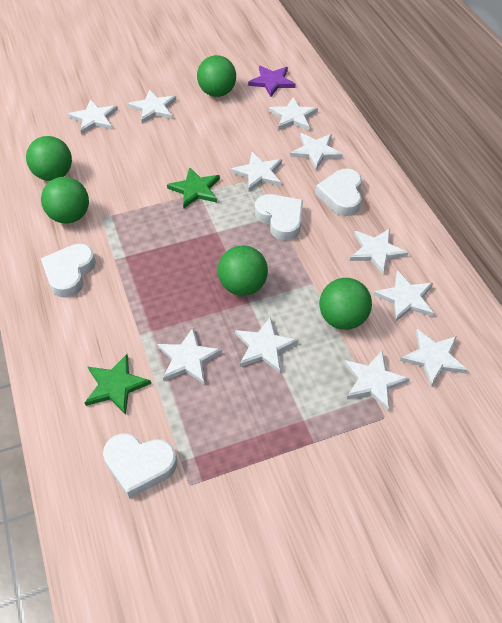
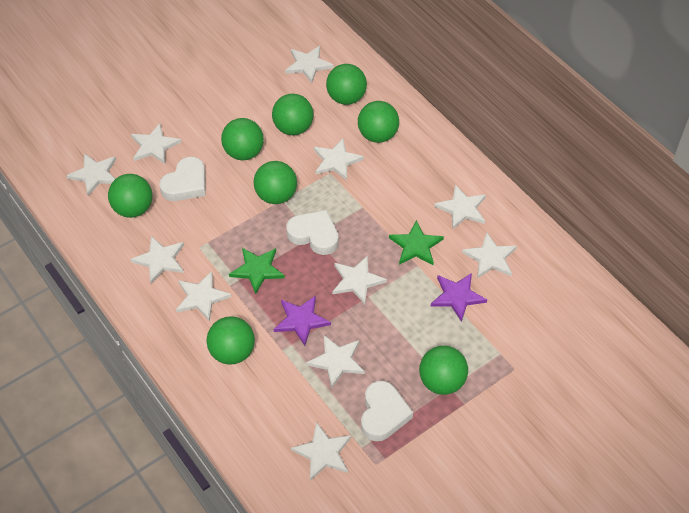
green ball: [26,136,72,181] [41,177,89,224] [197,55,236,97] [218,245,268,296] [319,278,372,330] = 5 -> [108,174,152,218] [206,316,255,365] [221,118,264,160] [254,161,297,204] [272,94,314,135] [326,64,367,105] [358,101,399,143] [419,346,468,395] = 8
purple star: [248,66,296,97] = 1 -> [274,296,331,346] [431,273,487,322] = 2
white heart: [41,244,96,298] [103,433,177,499] [255,194,303,241] [315,168,362,216] = 4 -> [159,157,206,201] [286,210,339,255] [361,381,413,441] = 3

